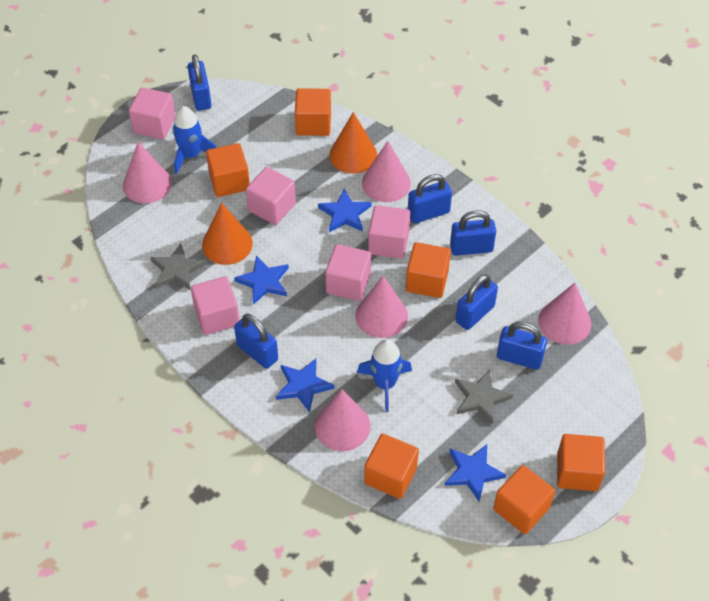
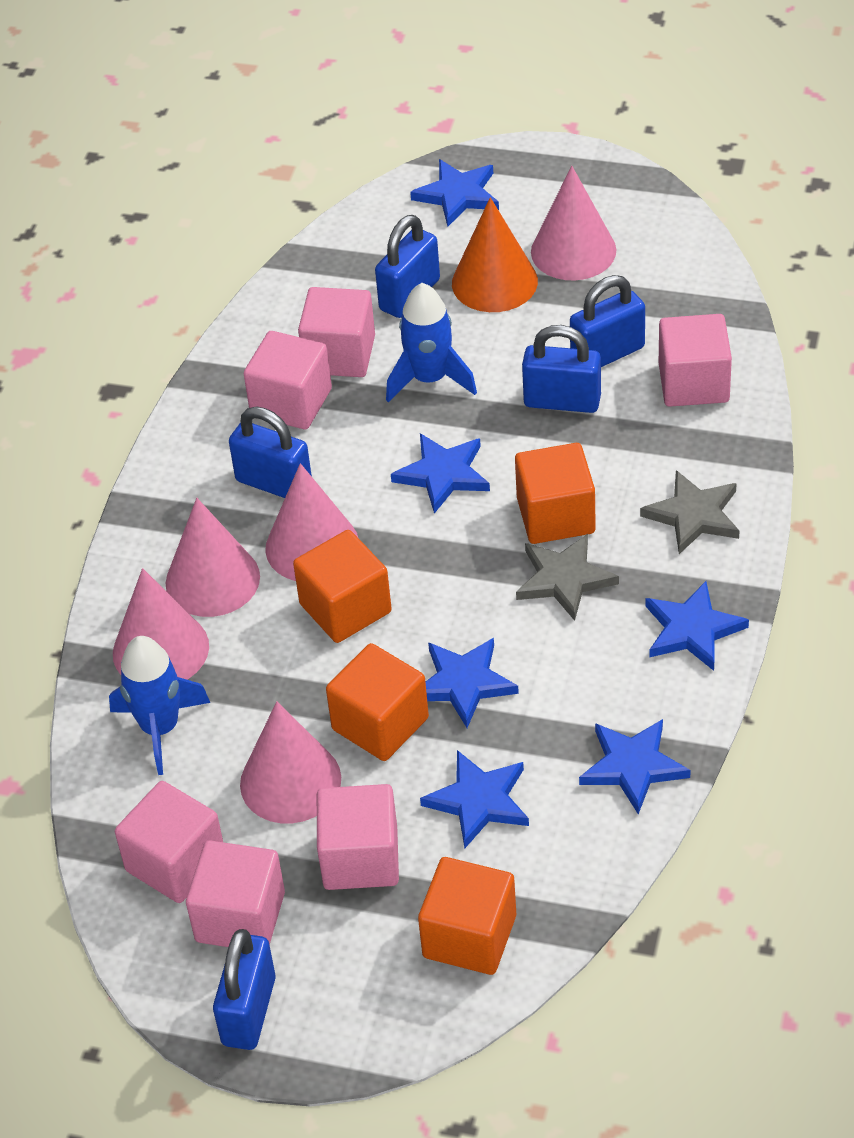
blue padlock: [188,54,211,111] [234,314,278,369] [408,174,452,223] [450,210,496,256] [455,274,498,330] [497,321,547,370] = 6 -> [213,929,276,1050] [229,407,312,498] [375,215,440,318] [522,325,601,413] [570,275,645,367] = 5
blue star: [234,255,289,305] [276,359,334,412] [318,189,372,232] [444,444,506,502] = 4 -> [391,433,490,514] [410,159,499,227] [420,750,529,848] [426,638,519,728] [579,719,691,814] [646,581,749,671] = 6
orange cone: [202,203,253,265] [329,112,377,174] = 2 -> [452,197,538,312] = 1
orange cube: [206,143,250,197] [295,88,331,136] [364,433,419,499] [406,242,451,298] [493,465,555,534] [557,434,605,491] = 6 -> [293,530,392,643] [326,643,429,761] [418,857,516,975] [515,443,596,544] = 4
pink cube: [129,87,176,139] [191,276,240,335] [246,167,296,225] [325,244,371,301] [368,205,410,259] = 5 -> [115,781,223,903] [186,841,285,947] [244,331,332,429] [298,287,375,377] [317,784,399,890] [659,314,732,407] = 6

